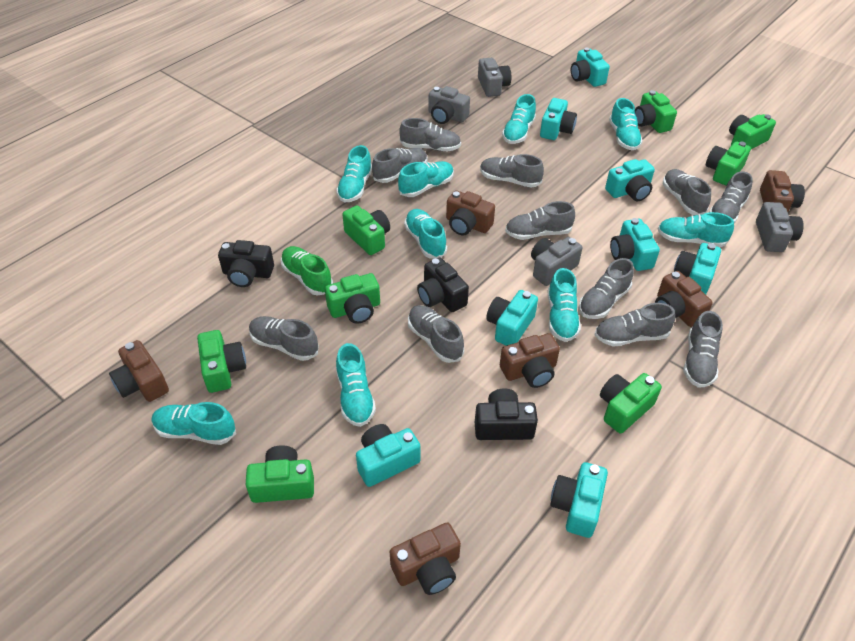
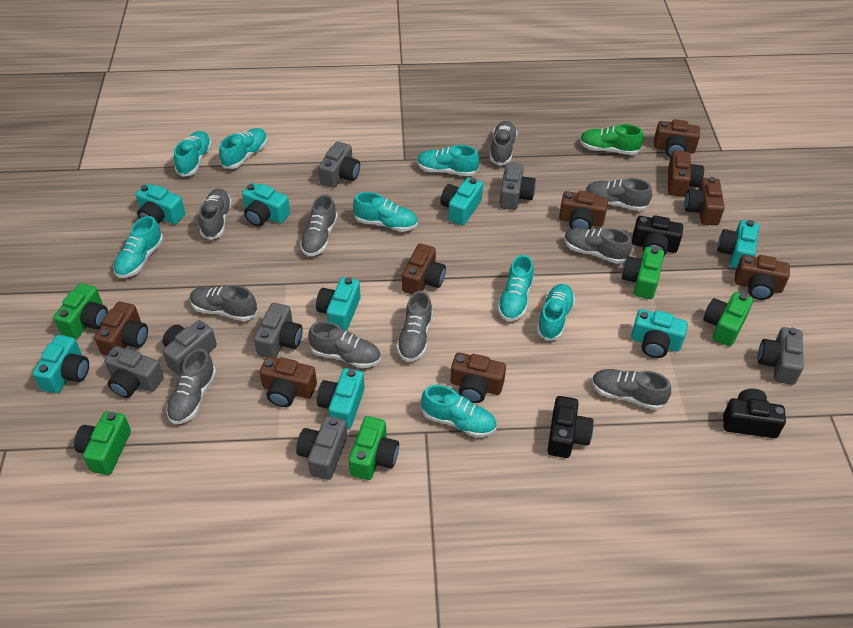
brown camera: [109,340,169,402] [390,522,461,595] [446,191,495,235] [500,333,560,388] [655,271,713,327] [760,170,805,212] = 6 -> [94,302,148,356] [259,356,317,407] [402,244,446,294] [451,352,506,403] [559,190,608,229] [654,119,700,158] [668,150,704,197] [685,177,725,225] [735,255,790,300] = 9
green camera: [197,330,246,393] [246,445,314,503] [325,273,380,324] [342,205,390,255] [600,373,662,434] [635,90,677,133] [706,141,751,186] [729,114,776,149] = 8 -> [54,283,108,339] [74,411,131,475] [349,416,399,480] [622,247,664,299] [703,292,753,346] = 5
grey camera: [428,86,470,124] [478,58,511,97] [531,237,582,286] [756,202,804,252] = 4 -> [104,346,164,398] [163,320,217,375] [254,303,302,358] [296,416,347,480] [318,142,360,188] [499,163,536,210] [758,327,804,385] = 7
grey shoe: [249,316,319,361] [372,148,427,183] [399,118,461,151] [408,305,464,363] [480,154,544,188] [505,201,575,240] [579,258,634,319] [595,303,675,347] [663,169,711,215] [683,311,723,387] [709,171,753,224] = 11 -> [166,349,216,424] [190,285,257,321] [199,189,232,240] [300,194,338,256] [308,321,381,368] [397,291,433,362] [490,121,518,166] [564,228,632,264] [585,178,652,211] [592,369,671,410] = 10
turquoise shoe: [152,402,236,445] [336,145,372,202] [336,343,376,427] [398,161,454,197] [404,209,447,259] [502,94,536,144] [548,268,581,342] [609,98,643,150] [658,212,734,247] = 9 -> [113,216,163,278] [174,131,212,177] [219,128,268,169] [353,192,418,232] [417,145,479,176] [421,385,496,437] [497,255,534,321] [537,284,575,341] = 8

